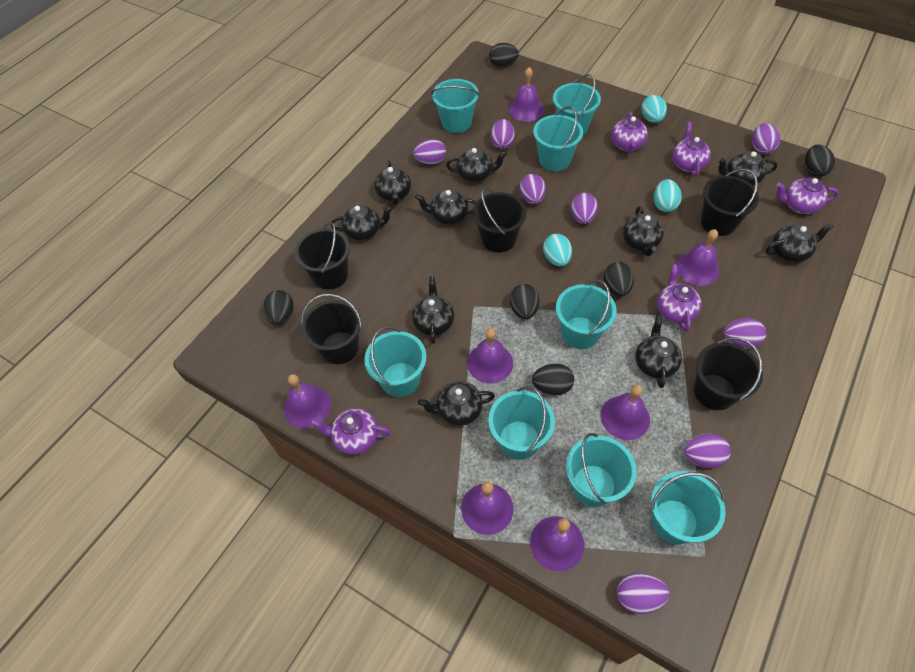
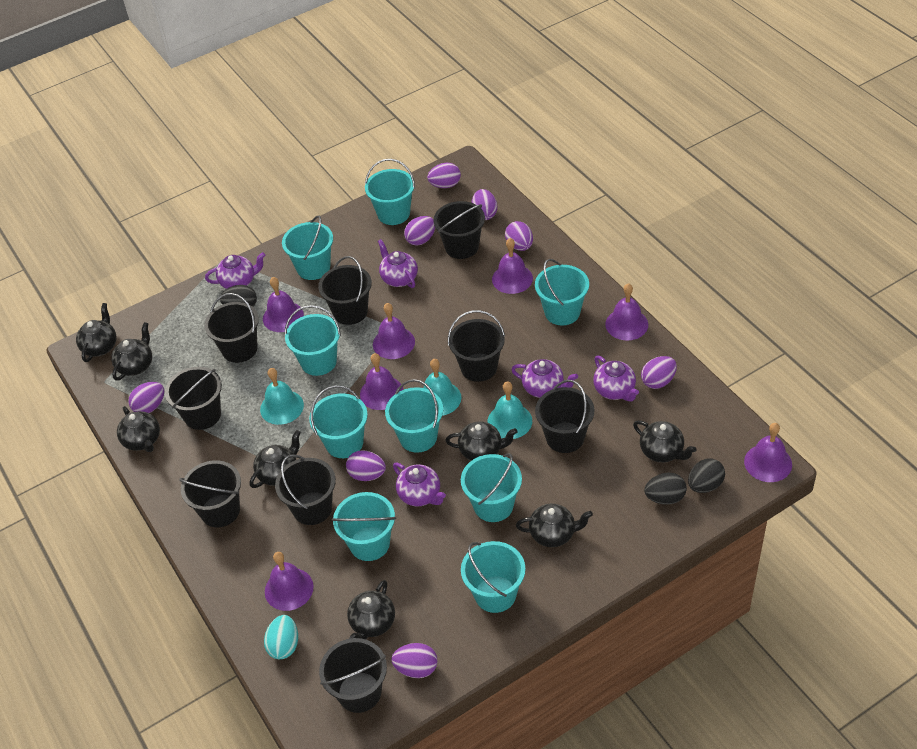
black bucket: [294,222,350,289] [301,294,362,364] [473,188,527,253] [694,337,763,410] [701,169,759,236] = 5 -> [165,367,222,430] [179,460,241,527] [204,293,259,363] [275,454,336,525] [318,256,372,325] [319,638,387,713] [434,201,485,259] [448,310,505,382] [535,380,595,453] = 9
black egg: [263,290,294,325] [489,43,519,67] [510,284,539,319] [532,364,574,395] [604,262,634,296] [805,144,835,177] = 6 -> [220,285,257,307] [644,473,687,505] [688,459,725,493] = 3
black teapot: [331,205,393,241] [374,160,411,205] [412,276,454,344] [415,189,476,225] [418,381,495,426] [446,148,507,182] [623,206,664,256] [635,315,682,388] [718,151,777,186] [766,223,834,263] = 10 -> [76,303,117,362] [111,322,152,381] [117,406,160,452] [250,430,301,488] [347,580,395,639] [445,421,518,461] [516,504,593,547] [633,420,697,462] = 8
turquoise bell: none = 0 -> [260,368,304,425] [424,359,461,416] [487,381,532,439] = 3
turquoise bucket: [364,326,426,397] [431,79,480,133] [488,386,555,460] [533,106,583,171] [553,74,601,135] [556,280,617,349] [566,433,637,507] [651,471,725,544] = 8 -> [282,215,333,280] [284,305,341,376] [309,385,368,458] [332,492,396,561] [365,159,415,225] [385,379,443,453] [461,453,522,522] [461,541,525,613] [535,259,589,325] = 9
turquoise egg: [543,234,572,266] [641,95,667,123] [654,179,682,212] = 3 -> [264,615,298,659] = 1

